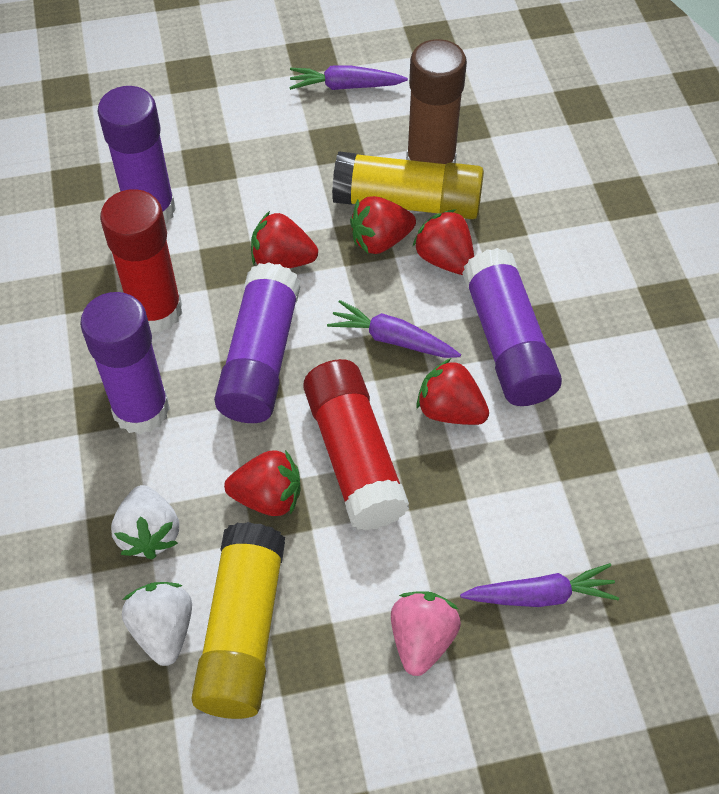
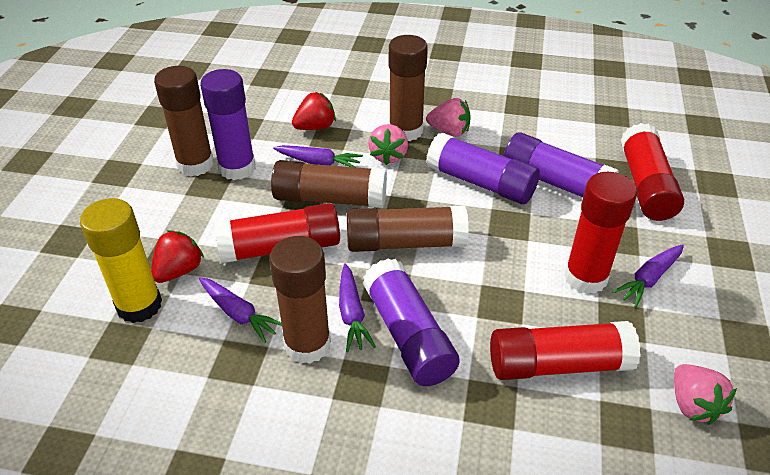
brown glue stick: [406,39,467,164] = 1 -> [154,66,214,176] [269,236,331,364] [271,160,387,208] [347,206,469,252] [389,35,428,141] = 5
pink strawberry: [391,592,461,676] = 1 -> [368,124,408,165] [426,98,471,137] [674,364,737,425] = 3
purple carrot: [289,65,408,90] [327,300,461,358] [460,563,619,607] = 3 -> [199,277,282,343] [273,145,363,167] [339,264,376,352] [612,244,684,308] = 4
red glue stick: [100,189,182,333] [303,359,409,531] = 2 -> [214,203,340,263] [490,321,641,380] [564,172,637,294] [620,123,684,221] = 4
red strawberry: [224,450,301,516] [251,211,318,268] [350,196,416,254] [413,209,474,275] [416,358,489,425] = 5 -> [151,230,204,283] [292,92,336,130] = 2
white strawberry: [111,485,179,559] [122,582,192,666] = 2 -> none = 0
yellow glue stick: [191,522,285,719] [332,151,484,219] = 2 -> [80,198,162,323] = 1

